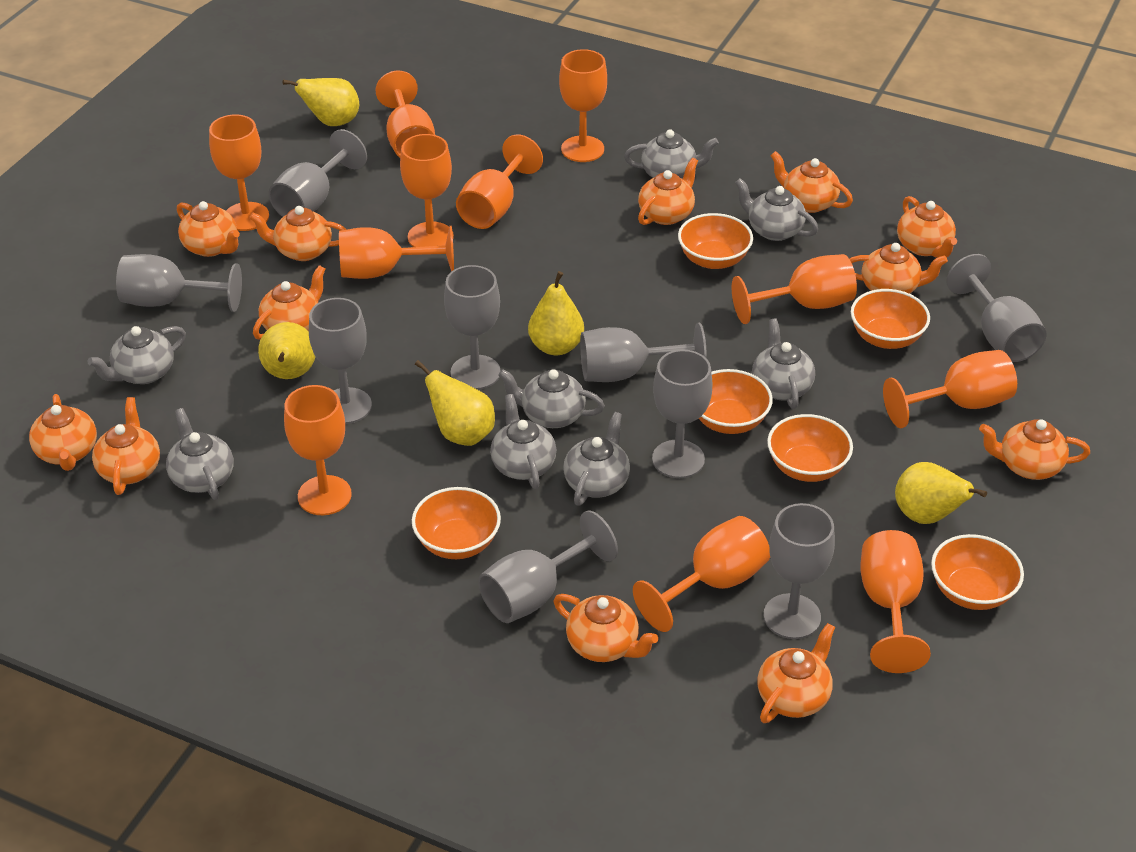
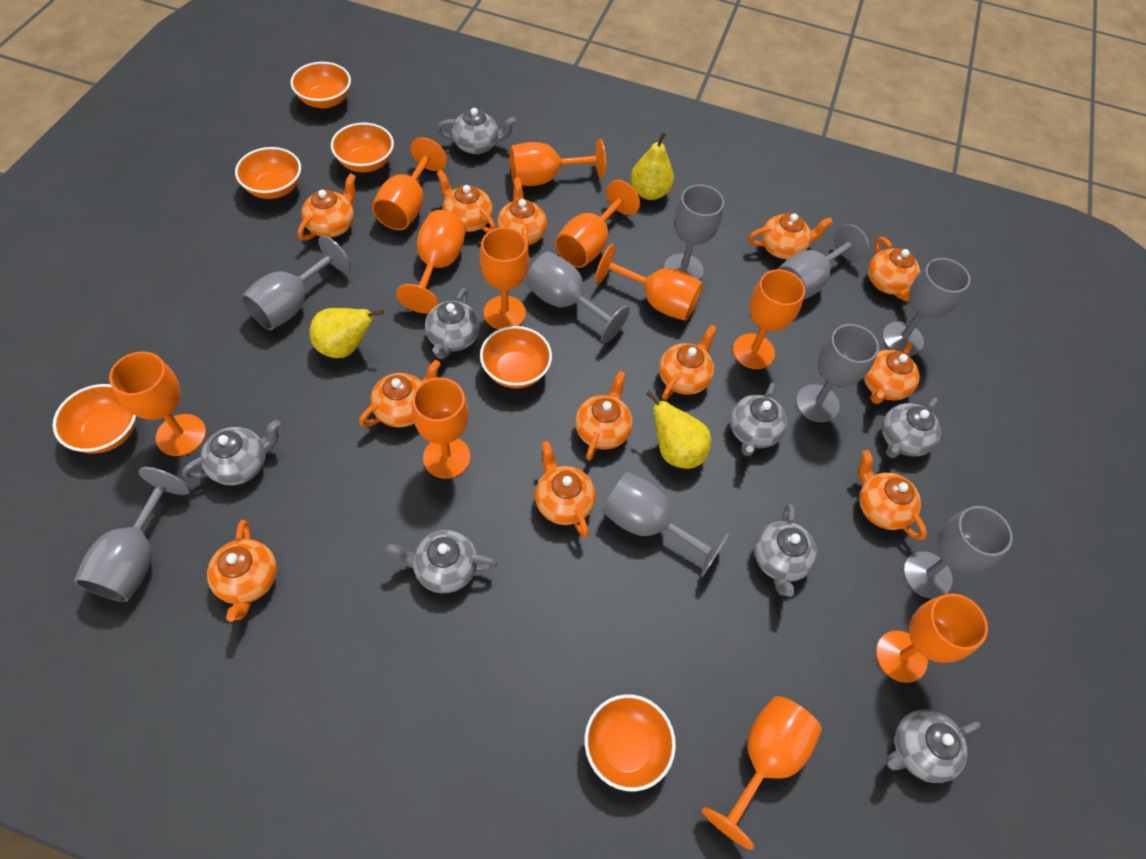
yellow pear: [258,322,315,379] [283,78,359,126] [415,360,495,446] [528,271,584,355] [895,462,987,524] = 5 -> [309,308,384,358] [630,132,674,200] [646,390,711,469] = 3

